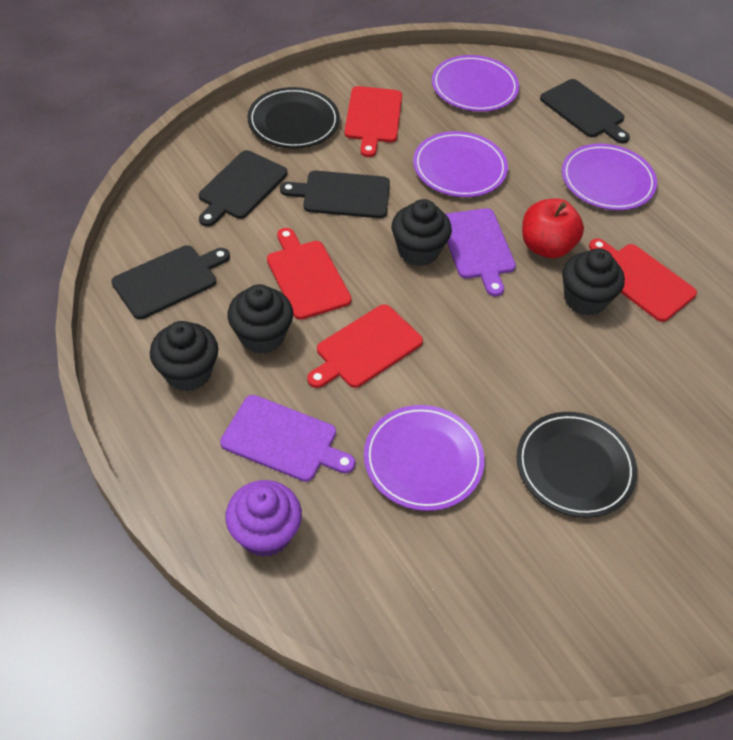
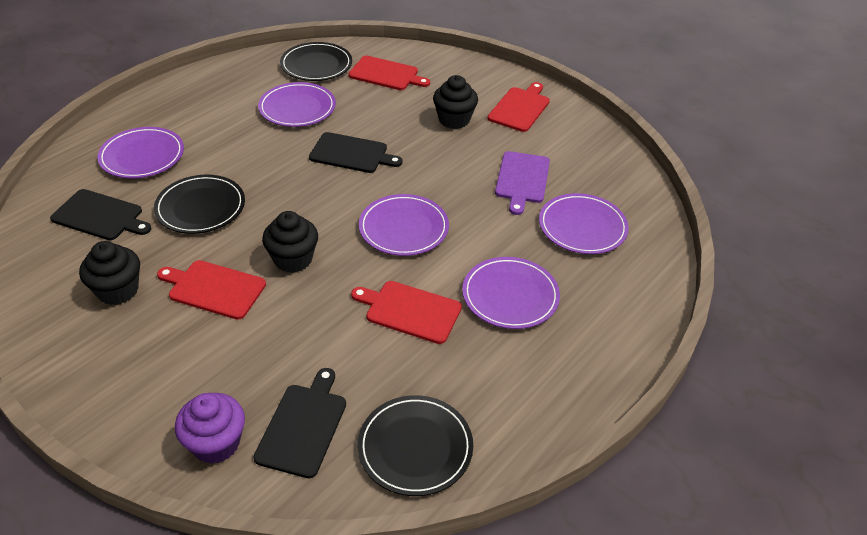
black cupcake: [150,321,218,392] [228,284,293,354] [392,199,452,266] [562,248,625,316] = 4 -> [79,241,140,305] [262,211,318,273] [433,75,478,129] = 3
black cutting board: [111,245,230,319] [199,150,287,227] [280,171,390,218] [540,79,630,143] = 4 -> [50,189,151,240] [253,368,346,478] [309,132,403,173] = 3
black plate: [247,87,340,149] [516,412,637,518] = 2 -> [154,175,245,234] [280,42,352,81] [358,395,473,496] = 3
purple cutting board: [220,395,355,482] [446,208,516,296] = 2 -> [495,151,550,215] = 1
purple plate: [364,405,485,511] [413,131,508,197] [432,55,519,112] [562,143,657,210] = 4 -> [97,127,184,178] [258,82,336,127] [359,194,449,256] [462,257,560,329] [539,193,629,254] = 5
red apple: [522,199,584,258] = 1 -> none = 0

